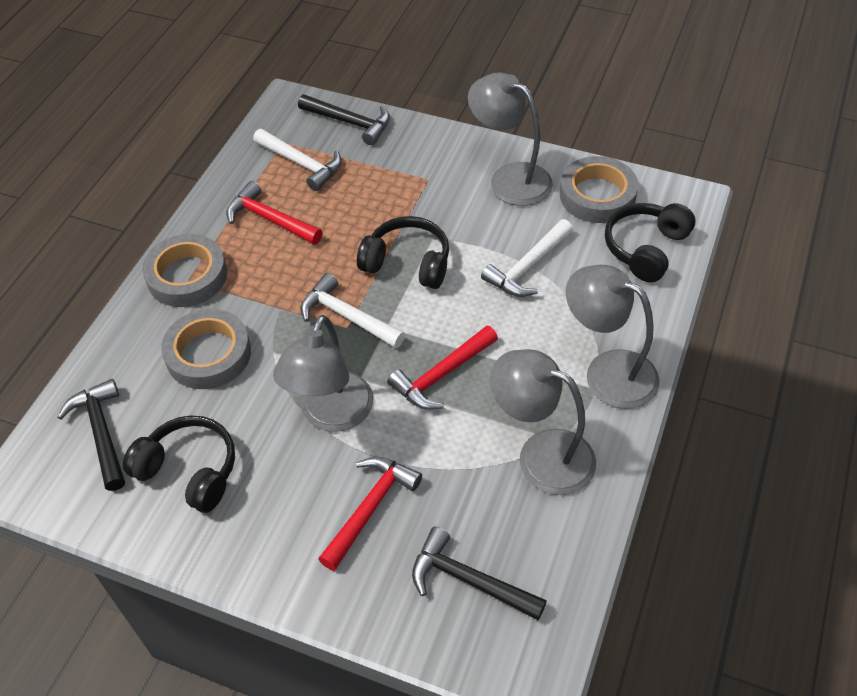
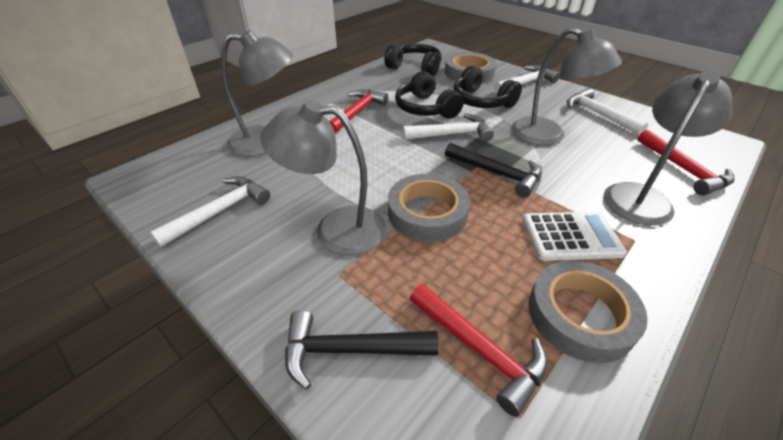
black hammer: [57,379,125,491] [298,94,390,145] [412,527,547,620] = 3 -> [285,310,439,390] [445,143,541,197] = 2
white calculator: none = 0 -> [523,211,627,261] = 1
white hammer: [253,129,341,191] [301,273,405,348] [481,219,573,297] = 3 -> [150,176,270,247] [403,113,494,142] [494,65,559,94] [567,88,648,135] = 4

